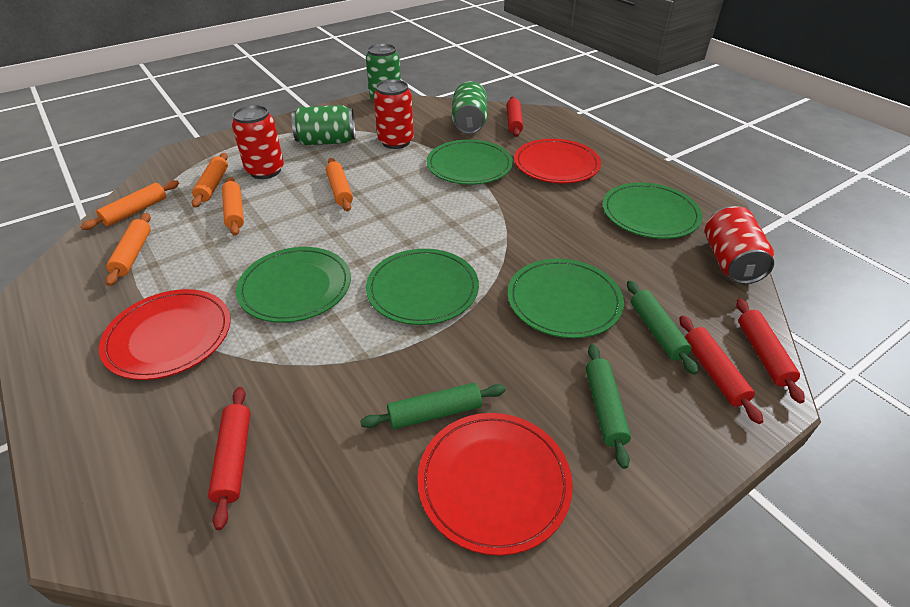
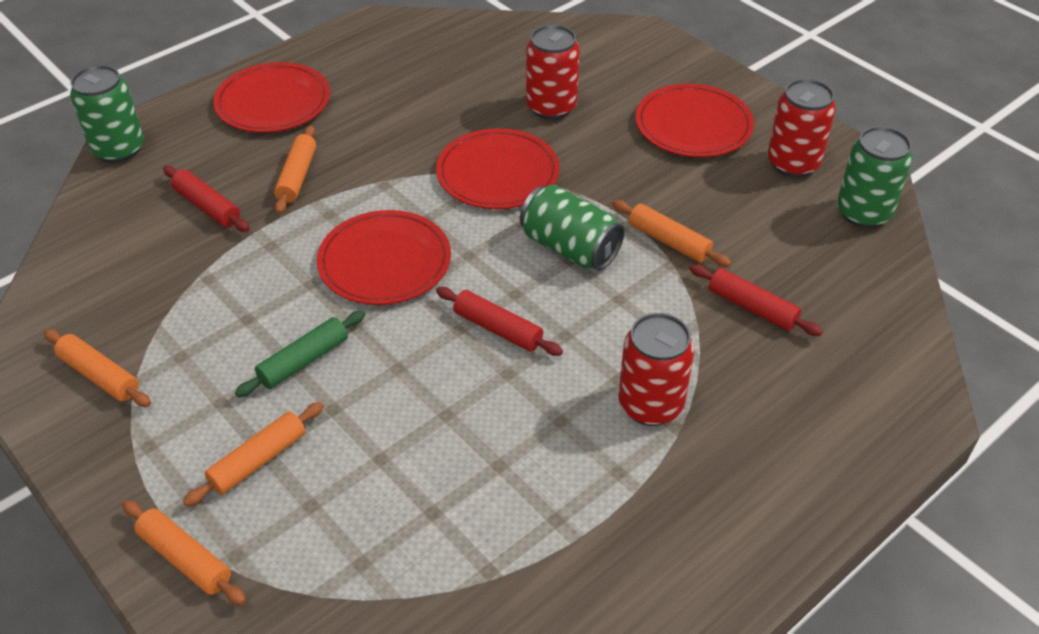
green plate: [236,247,351,323] [366,249,479,325] [427,139,513,185] [508,259,624,338] [602,183,702,239] = 5 -> none = 0
green rolling pin: [360,383,506,429] [586,344,631,469] [627,281,698,375] = 3 -> [235,311,365,397] = 1
red plate: [99,289,230,380] [418,413,573,556] [514,139,601,183] = 3 -> [213,62,330,133] [317,210,451,305] [436,128,560,209] [635,84,754,157] = 4
red rolling pin: [208,387,250,530] [507,97,523,137] [679,316,764,424] [736,299,805,403] = 4 -> [163,166,249,232] [436,287,563,356] [689,264,823,336] = 3

